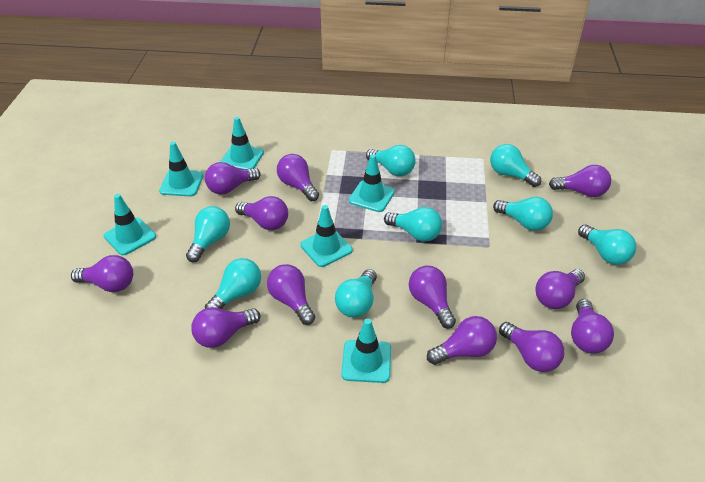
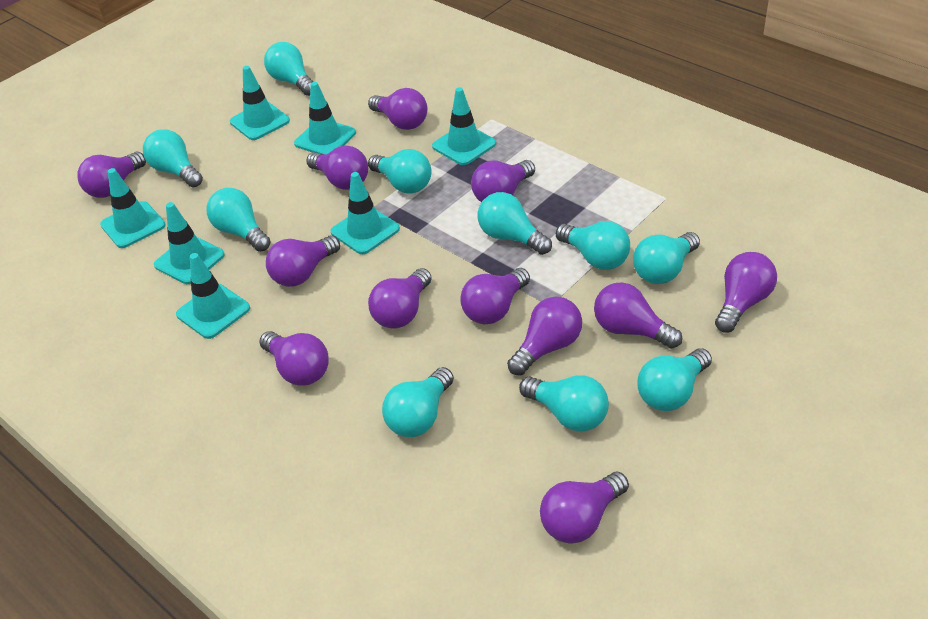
turquoise light bulb: [186,206,230,262] [205,258,261,309] [335,269,377,317] [366,145,416,176] [384,207,442,242] [490,144,541,187] [493,197,553,231] [578,224,636,265] = 8 -> [143,129,203,187] [207,188,271,252] [264,42,313,96] [368,149,431,194] [382,367,454,437] [478,192,552,255] [519,375,609,432] [556,221,630,270] [633,232,700,284] [637,348,712,411] = 10
turquoise traffic cone: [104,194,156,255] [159,142,203,197] [220,117,264,169] [300,205,353,267] [341,318,391,383] [349,154,395,212] = 6 -> [100,168,166,248] [154,202,225,284] [176,253,250,339] [230,66,290,140] [294,82,356,154] [330,172,400,254] [432,87,496,165] = 7

